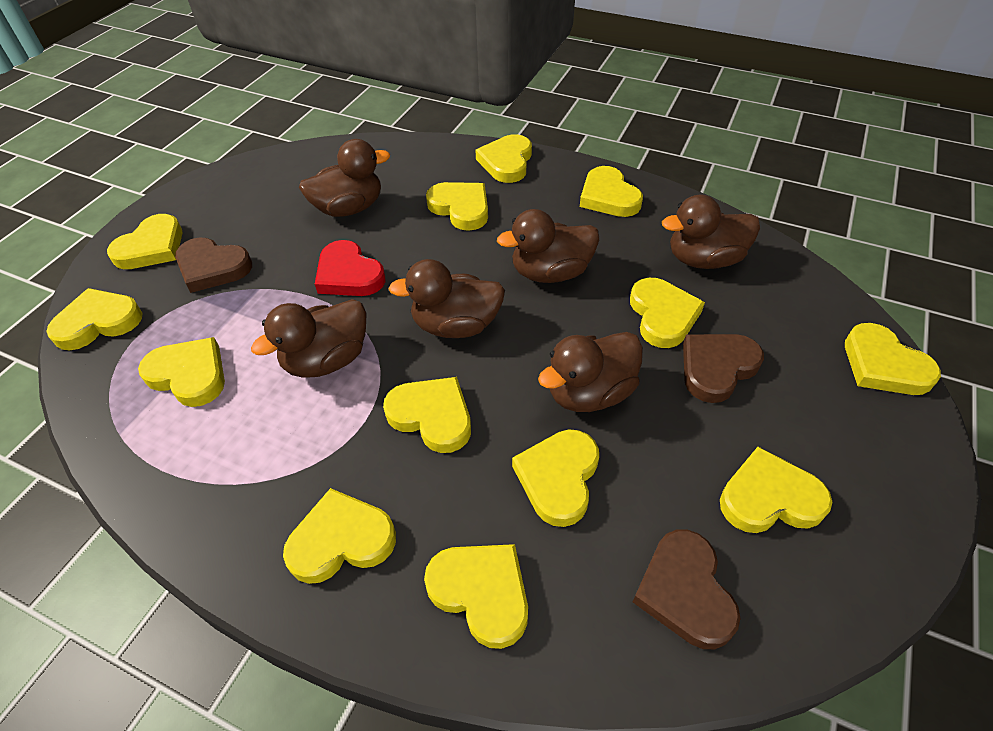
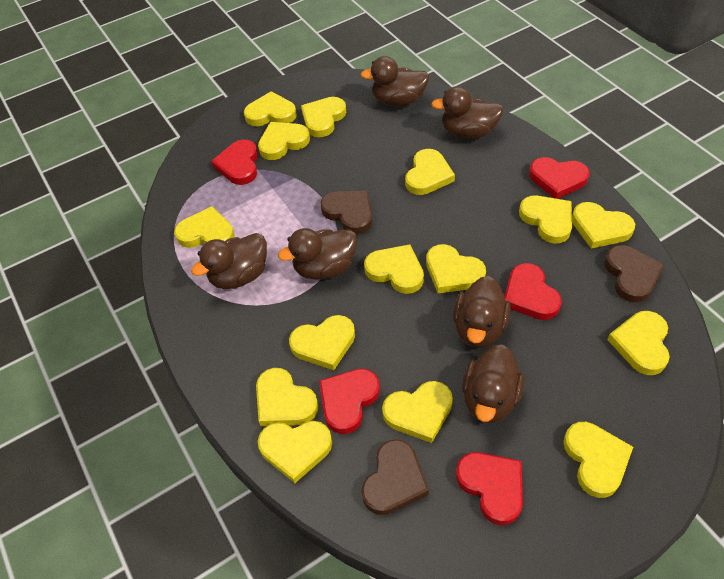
red heart: [315,240,386,296] = 1 -> [211,140,258,185] [319,369,380,434] [456,452,523,525] [505,263,562,320] [529,157,590,199] = 5
yellow heart: [46,288,142,350] [107,214,183,269] [138,337,225,407] [283,488,396,584] [383,377,471,453] [424,544,528,649] [426,182,488,231] [475,134,532,183] [512,429,599,527] [580,166,643,217] [630,278,705,348] [720,447,832,533] [845,323,941,395] = 13 -> [174,206,235,248] [244,91,297,126] [256,368,319,426] [258,122,310,160] [258,421,332,483] [289,315,355,370] [301,97,346,137] [364,244,424,294] [382,381,453,443] [405,149,455,195] [426,244,486,293] [519,196,572,244] [563,422,633,498] [572,202,635,249] [607,311,670,375] = 15

